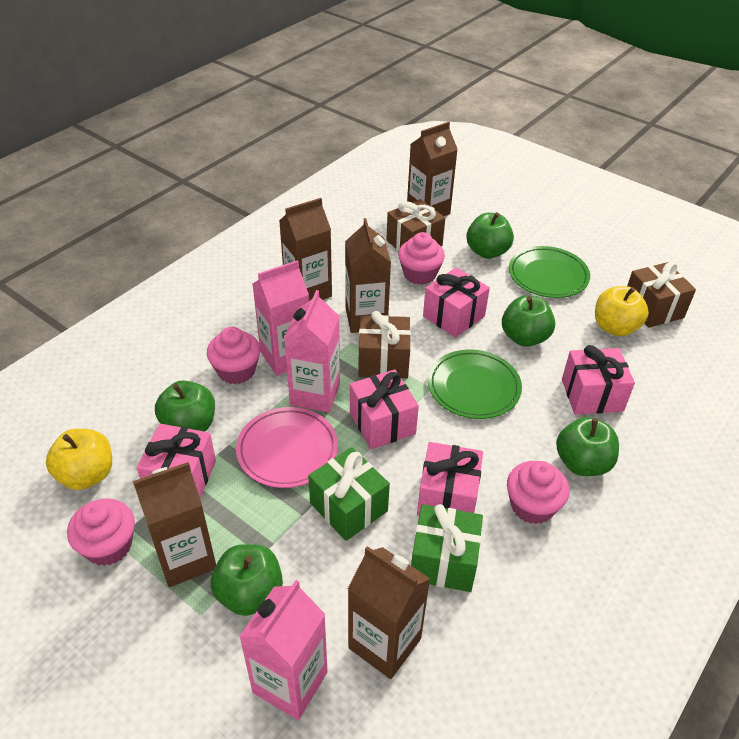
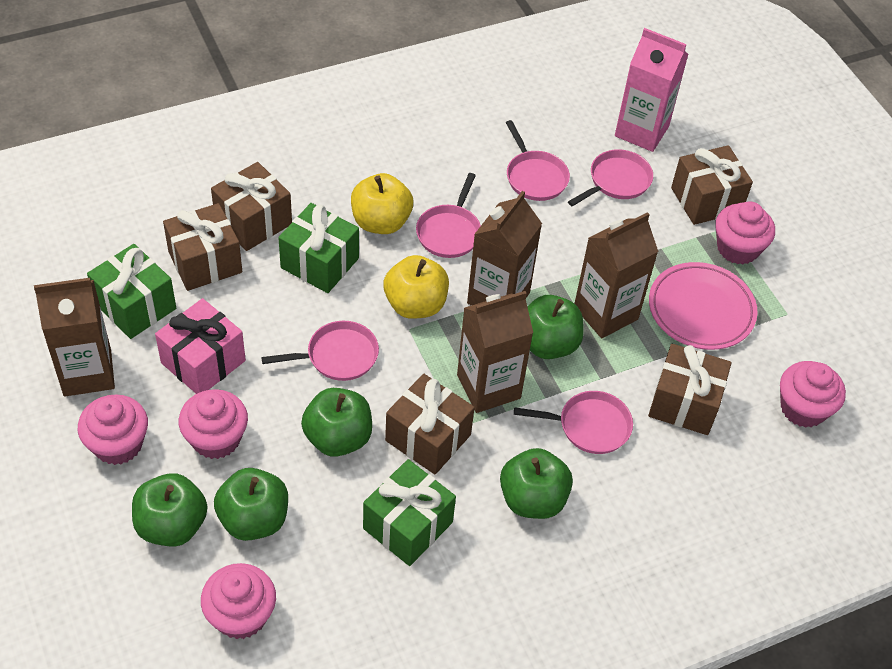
brown carton: [133,462,216,587] [279,198,332,301] [345,218,391,333] [348,546,430,679] [407,122,458,216] = 5 -> [34,278,115,396] [457,291,533,413] [467,191,542,306] [574,212,659,338] = 4
brown gift: [358,311,411,378] [386,199,445,251] [627,262,696,328] = 3 -> [163,203,242,291] [211,162,292,251] [385,374,475,475] [648,344,731,435] [671,145,753,225] = 5
green gift: [308,447,390,541] [411,504,483,592] = 2 -> [87,244,176,339] [278,203,359,293] [363,459,456,566] = 3
green plate: [428,349,522,419] [509,246,590,298] = 2 -> none = 0
pink carton: [239,580,328,720] [253,260,309,376] [284,290,340,413] = 3 -> [615,28,689,152] = 1
pink cupcake: [67,498,135,566] [207,327,260,384] [398,232,445,285] [507,461,569,524] = 4 -> [78,395,148,465] [179,389,248,459] [201,563,276,639] [715,201,775,265] [780,361,846,428] = 5
pink gift: [137,424,216,497] [350,369,419,449] [417,442,483,516] [423,267,490,338] [562,345,635,414] = 5 -> [155,298,246,394] = 1
pink pan: none = 0 -> [261,321,379,381] [416,173,481,258] [506,120,570,201] [514,391,633,454] [568,149,653,206] = 5

